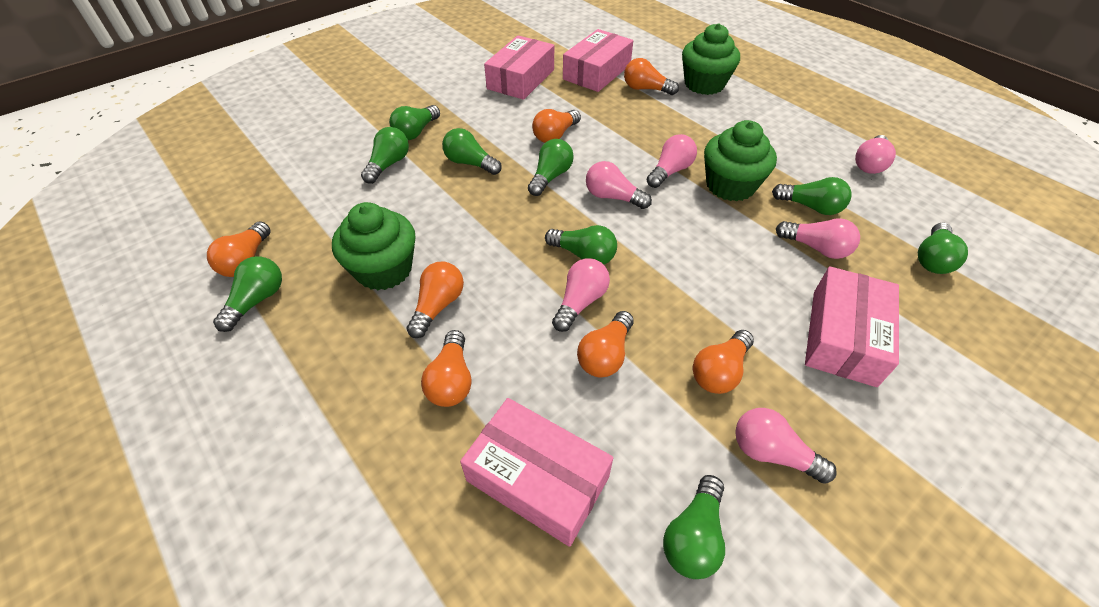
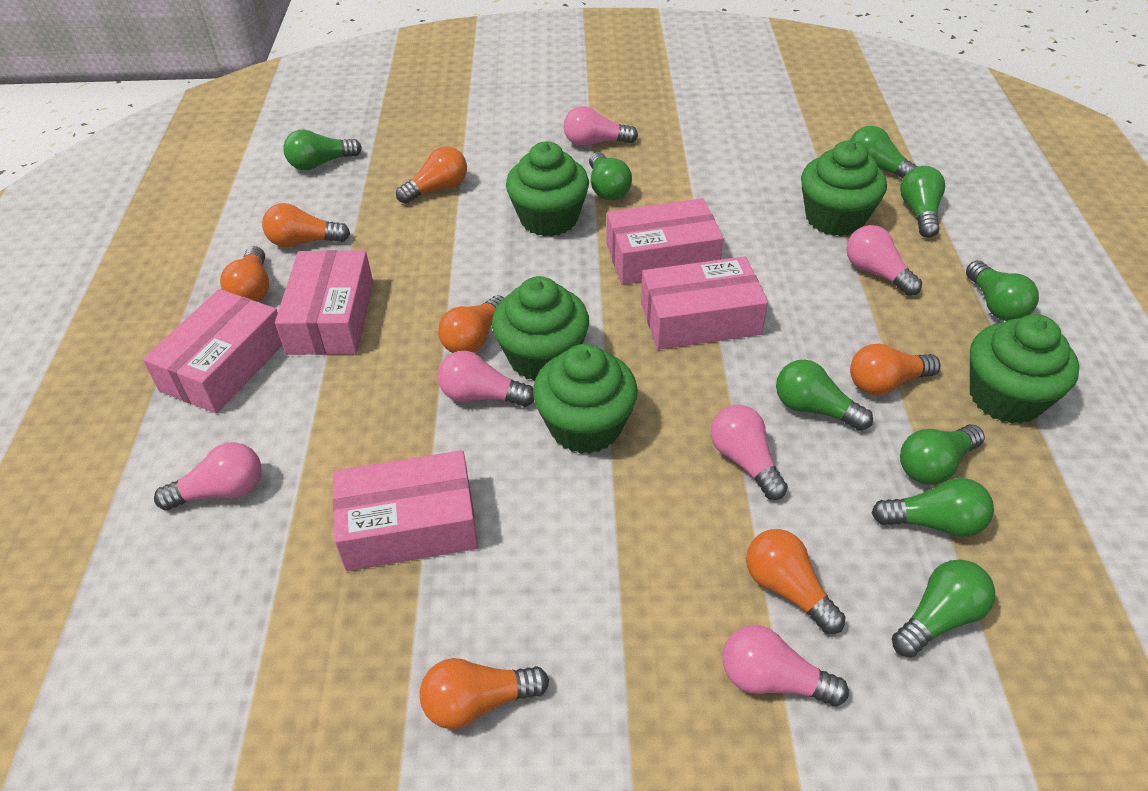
green cupcake: [332,202,416,290] [682,23,740,95] [704,120,777,201] = 3 -> [492,276,589,381] [506,141,589,237] [533,344,638,454] [801,140,887,236] [970,314,1079,424] = 5
pink box: [460,398,613,547] [484,35,554,100] [563,29,633,92] [805,266,899,387] = 4 -> [143,289,283,414] [275,250,373,355] [333,450,478,571] [606,198,723,285] [641,256,768,350] = 5

